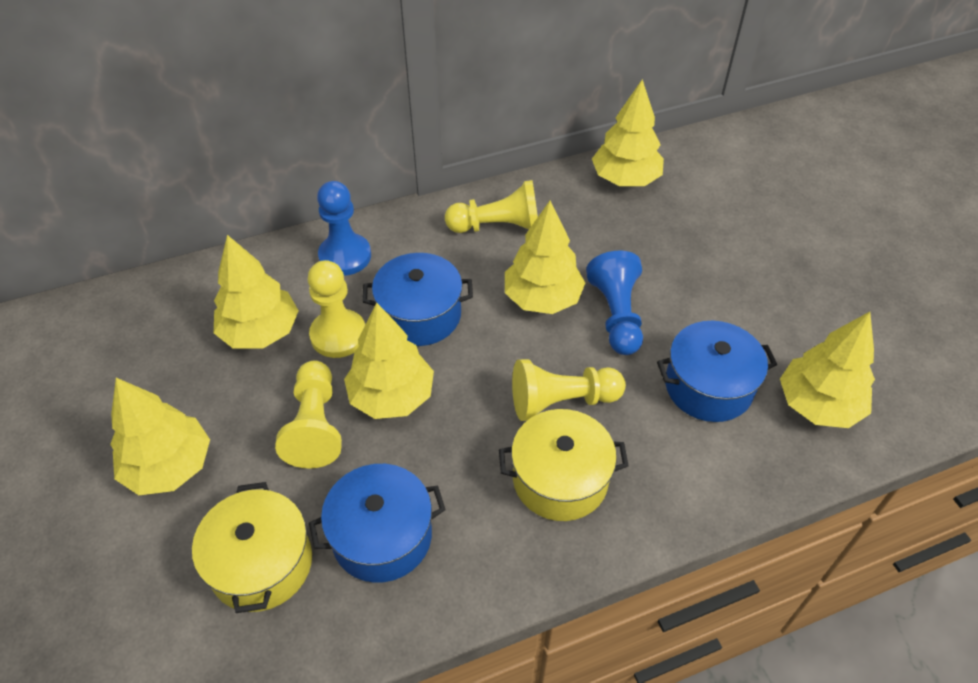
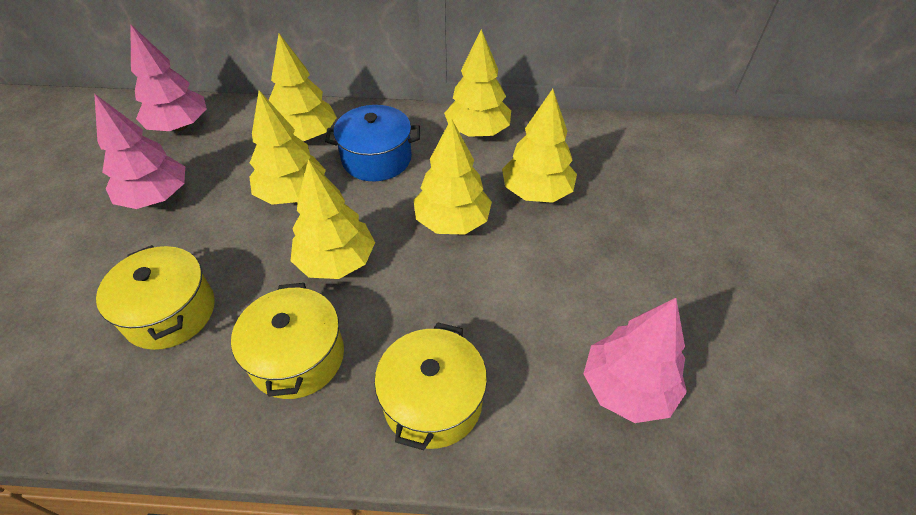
blue pawn: [317,181,371,276] [586,250,643,355] = 2 -> none = 0
blue pot: [309,464,446,583] [362,253,473,346] [657,321,777,422] = 3 -> [325,105,420,181] = 1
pink tree: none = 0 -> [94,93,185,209] [130,24,207,131] [584,298,687,423] = 3
yellow pawn: [275,360,342,469] [308,260,365,358] [445,180,538,233] [512,359,626,421] = 4 -> none = 0
yellow pot: [192,482,312,613] [499,409,629,521] = 2 -> [96,245,215,350] [231,283,344,399] [374,322,487,450] = 3

